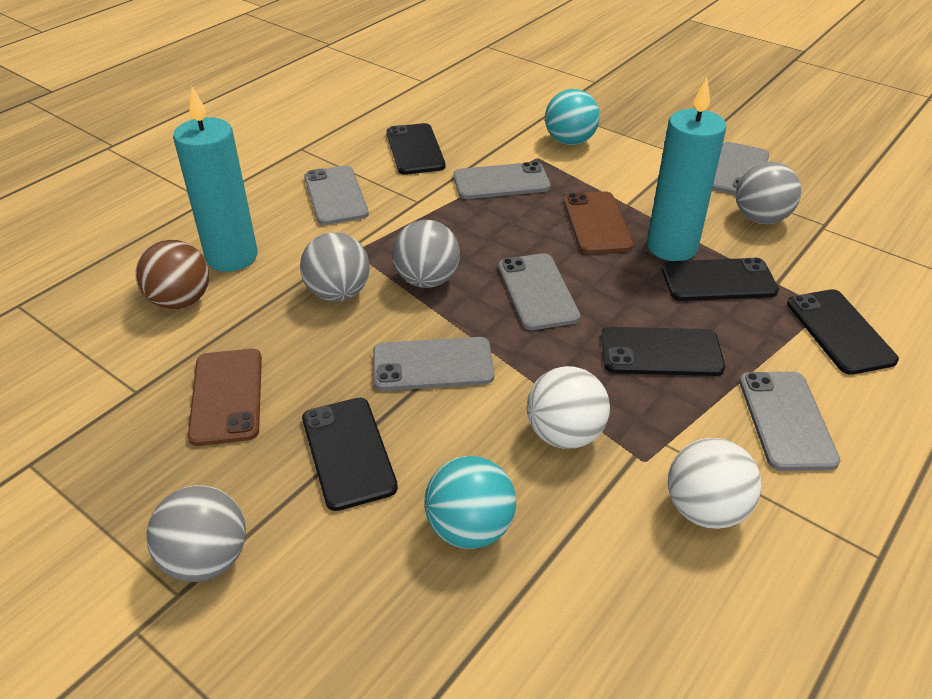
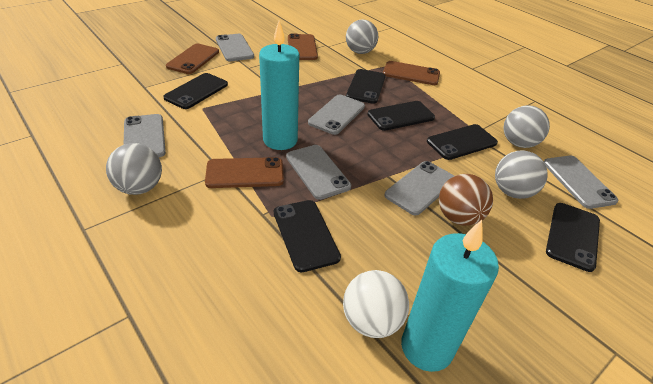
black phone: [302,398,398,511] [386,123,446,175] [601,327,725,376] [662,258,779,301] [787,289,899,375] = 5 -> [163,73,228,109] [274,200,341,272] [346,69,386,104] [367,101,435,131] [427,124,498,160] [546,203,600,272] = 6
brown phone: [188,349,262,446] [563,191,634,254] = 2 -> [166,43,219,74] [205,157,284,188] [288,34,318,60] [383,61,440,85] = 4
turquoise ball: [425,456,516,549] [545,89,600,145] = 2 -> none = 0
white ball: [527,366,610,449] [668,438,761,529] = 2 -> [343,270,409,338] = 1

